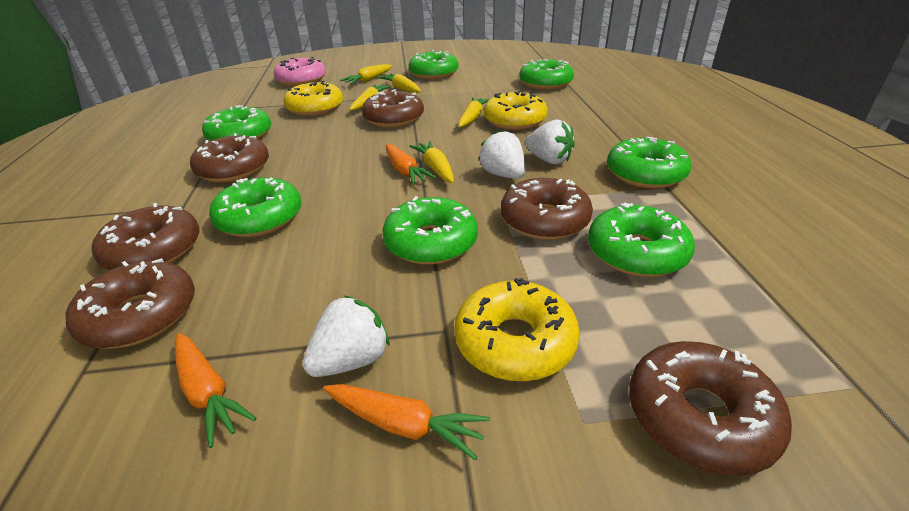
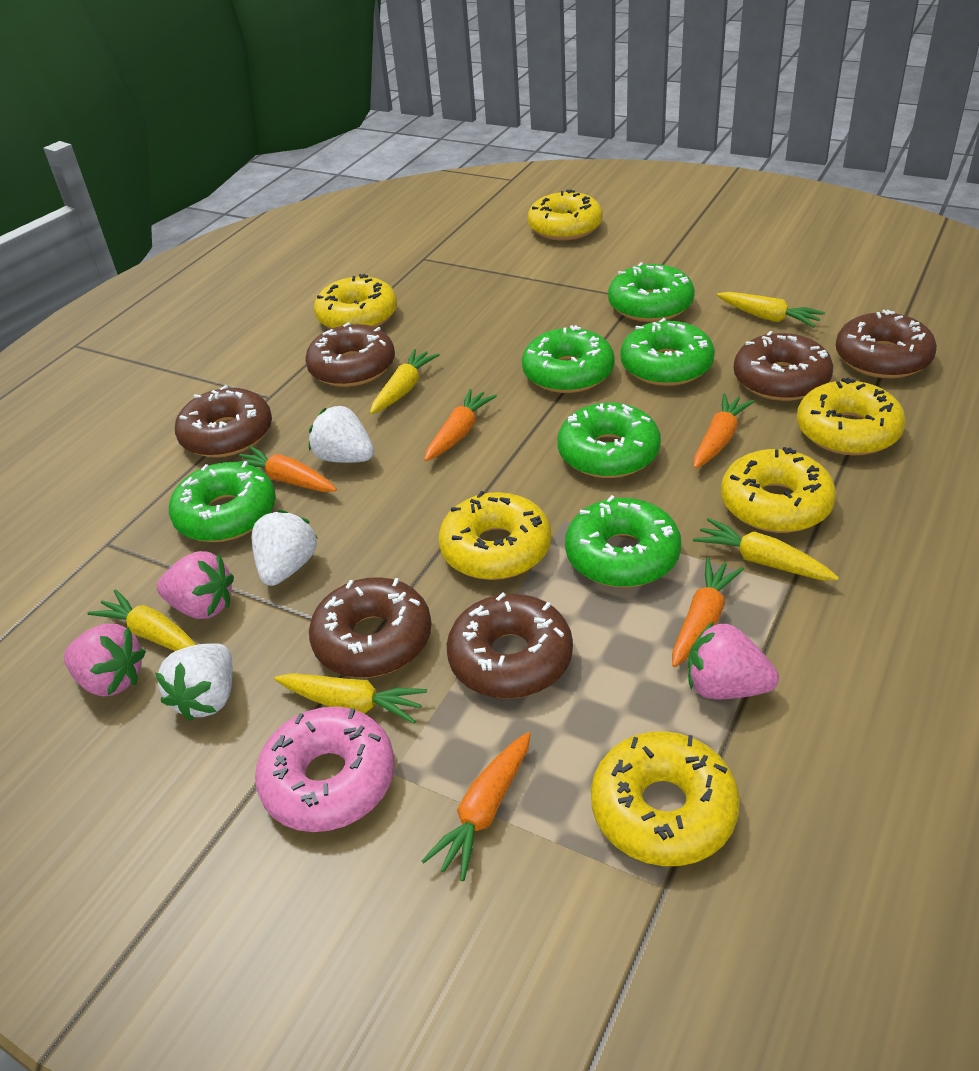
green donut: [202,105,271,141] [209,177,302,237] [382,196,478,265] [409,50,459,79] [519,59,574,90] [588,203,695,277] [607,137,691,189] = 7 -> [169,461,276,542] [522,325,615,393] [557,403,661,478] [565,495,681,587] [608,262,695,322] [620,318,715,386] = 6
orange carrot: [175,333,256,448] [323,384,490,460] [386,144,436,185] = 3 -> [236,446,337,492] [421,732,531,881] [424,389,497,461] [672,557,744,667] [694,393,755,469] = 5
pink strawberry: none = 0 -> [64,624,146,696] [157,551,234,619] [688,621,779,699] = 3
yellow donut: [283,81,343,116] [454,278,580,381] [484,91,548,130] = 3 -> [314,274,397,329] [439,491,551,580] [527,190,603,240] [591,731,740,866] [721,447,836,533] [797,378,906,456] = 6

